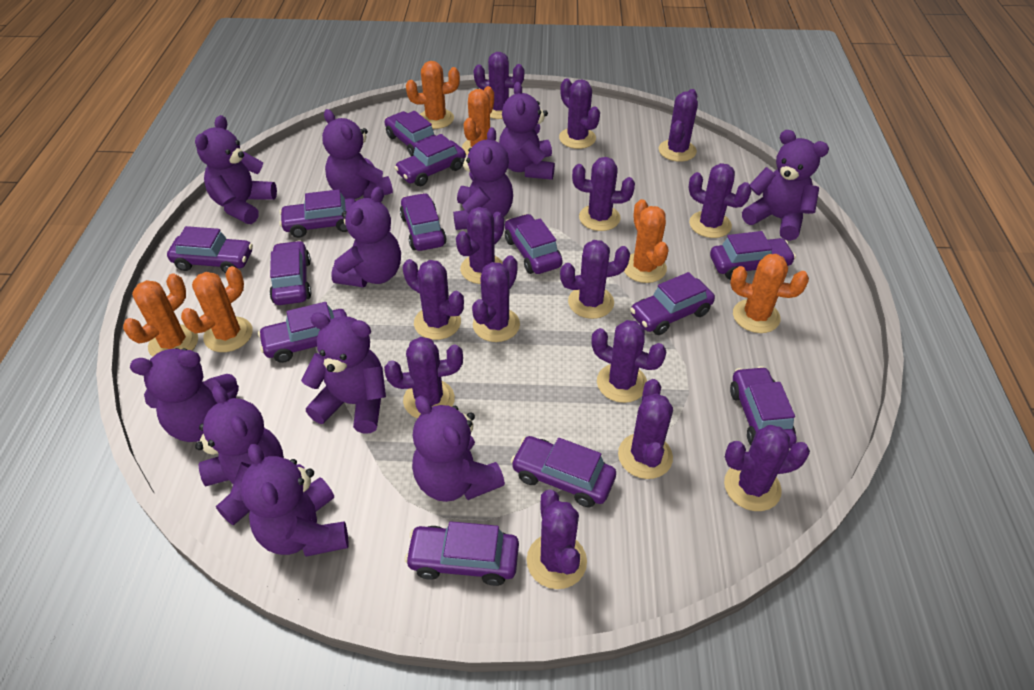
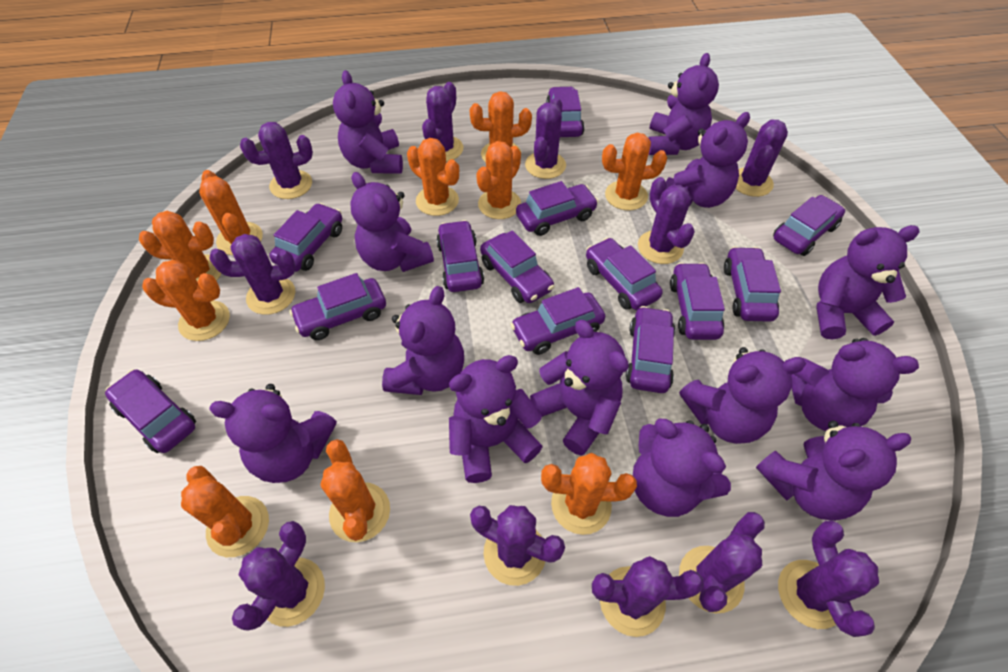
orange cactus: [123,274,198,357] [181,266,253,352] [406,61,460,129] [462,86,496,156] [624,199,669,283] [730,254,809,333] = 6 -> [139,211,222,282] [142,260,230,341] [181,466,269,557] [199,170,263,255] [320,439,390,542] [407,138,459,216] [469,91,532,163] [476,141,521,219] [541,453,637,535] [602,133,667,211] = 10
purple cactus: [384,337,463,419] [403,259,464,340] [456,207,504,284] [472,255,520,342] [473,52,524,119] [527,490,587,589] [559,78,600,149] [560,240,630,319] [572,157,635,231] [592,320,666,403] [618,379,673,479] [659,89,698,162] [689,163,752,238] [724,425,810,511] = 14 -> [209,234,295,315] [232,521,325,631] [240,122,313,199] [422,82,463,162] [470,505,565,586] [525,97,566,179] [592,556,704,637] [638,177,695,264] [679,512,765,613] [735,120,788,197] [778,520,879,637] = 11
purple teddy bear: [130,348,239,442] [195,115,277,224] [195,385,284,525] [240,444,349,557] [301,312,386,433] [322,109,393,199] [331,187,401,287] [412,396,505,502] [453,127,513,230] [499,82,555,180] [742,130,829,241] = 11 -> [209,384,337,483] [333,70,403,173] [350,172,434,272] [382,286,464,395] [449,355,543,483] [530,320,629,456] [633,418,731,517] [648,53,719,155] [666,112,750,208] [679,347,806,444] [756,420,911,521] [791,338,919,431] [816,225,920,340] = 13

